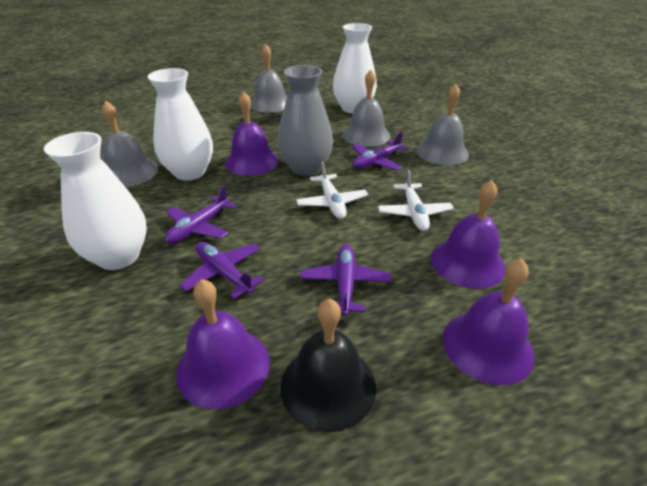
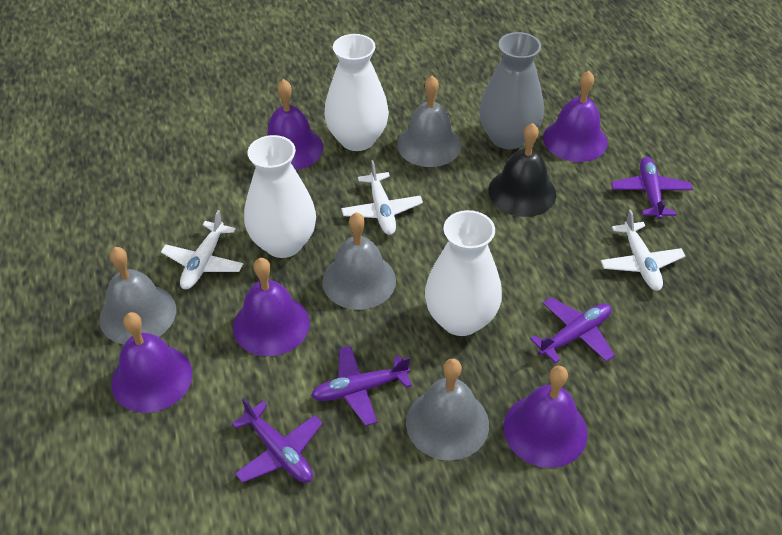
purple bell: [176,279,270,409] [225,92,279,176] [431,180,506,289] [443,259,535,385] = 4 -> [111,312,192,413] [233,258,310,356] [267,79,323,170] [504,366,588,468] [543,71,608,162] = 5
white plane: [296,162,368,219] [378,170,454,231] = 2 -> [161,210,243,289] [341,160,423,235] [600,210,685,291] = 3

